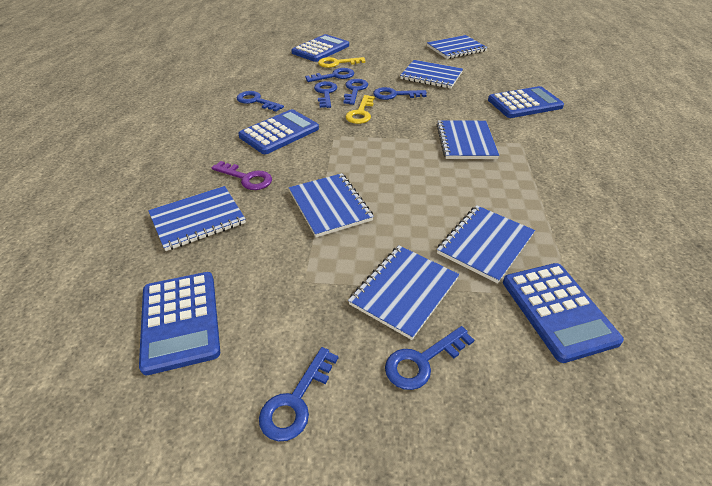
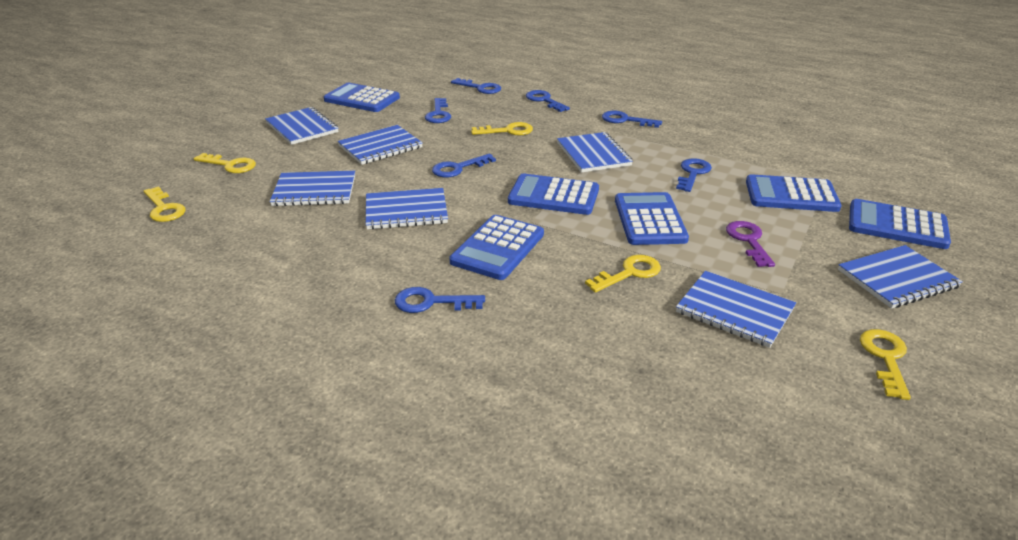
blue calculator: [139,272,220,375] [239,109,319,154] [291,34,349,62] [488,86,564,118] [503,263,624,363] = 5 -> [324,83,400,112] [449,215,544,280] [508,174,599,215] [615,192,689,245] [746,174,842,212] [849,199,951,249] = 6
yellow key: [318,57,365,68] [345,95,375,124] = 2 -> [144,186,186,222] [194,153,256,173] [471,122,533,135] [585,255,661,293] [860,329,911,400] = 5

